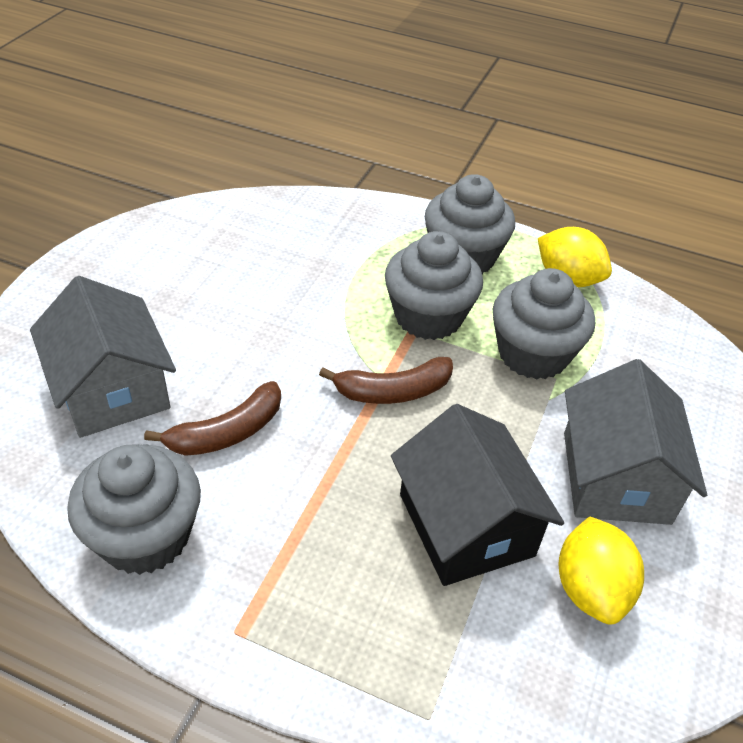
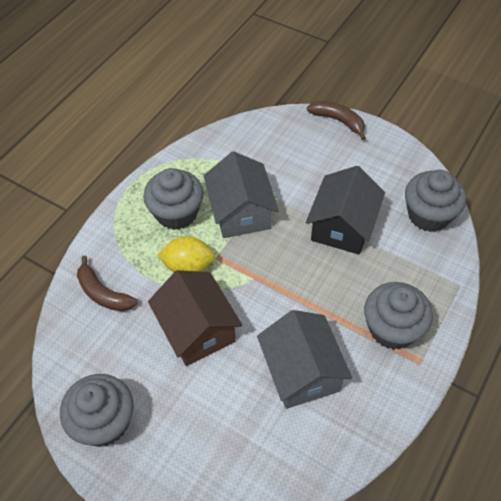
brown house: none = 0 -> [148,270,242,366] = 1
yellow lemon: [538,227,612,287] [558,516,644,625] = 2 -> [157,236,215,272] = 1

